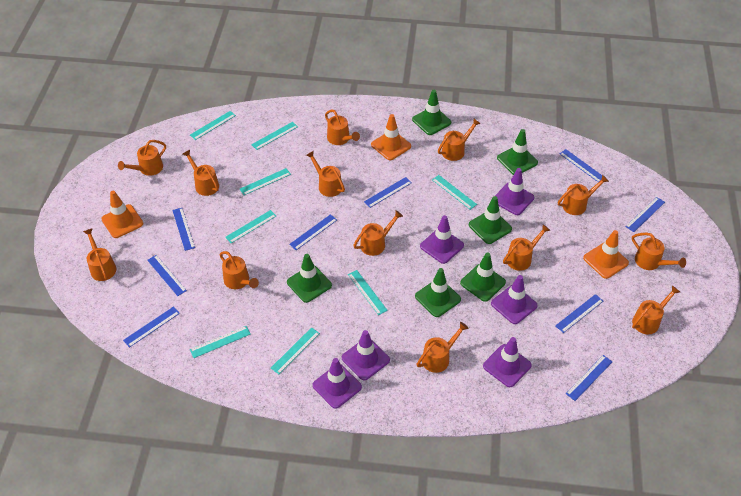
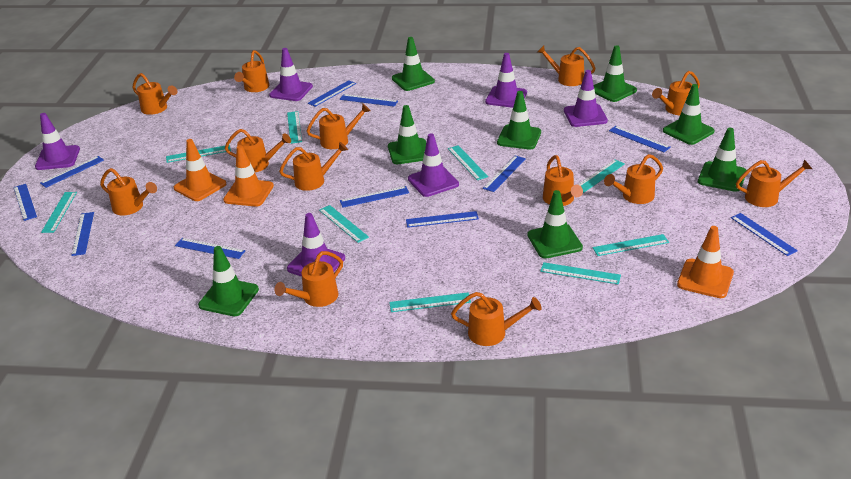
blue ruler: [123,306,180,348] [147,255,187,296] [172,208,195,251] [289,214,337,250] [364,177,412,208] [555,294,603,333] [560,149,602,182] [566,355,612,401] [625,197,665,232] = 9 -> [14,184,37,221] [40,156,104,188] [71,212,94,256] [175,238,245,259] [308,80,356,107] [340,94,398,107] [340,186,409,208] [406,211,479,228] [483,156,526,192] [609,126,671,152] [731,213,798,256] = 11
green traffic cone: [287,254,332,303] [412,90,451,135] [415,268,461,317] [460,253,506,302] [469,196,512,244] [497,129,538,175] = 6 -> [198,246,259,316] [388,105,426,164] [392,37,435,91] [497,91,541,150] [527,190,583,258] [594,45,637,102] [663,84,715,145] [698,128,746,192] = 8
turquoise ruler: [190,111,236,140] [190,326,251,358] [225,210,276,243] [240,168,291,195] [251,122,298,150] [271,327,320,374] [348,270,388,315] [432,175,477,210] = 8 -> [41,192,77,233] [166,145,231,163] [287,111,302,144] [319,205,369,243] [389,292,471,312] [448,145,488,180] [540,262,621,284] [578,159,625,193] [592,234,669,256] = 9

